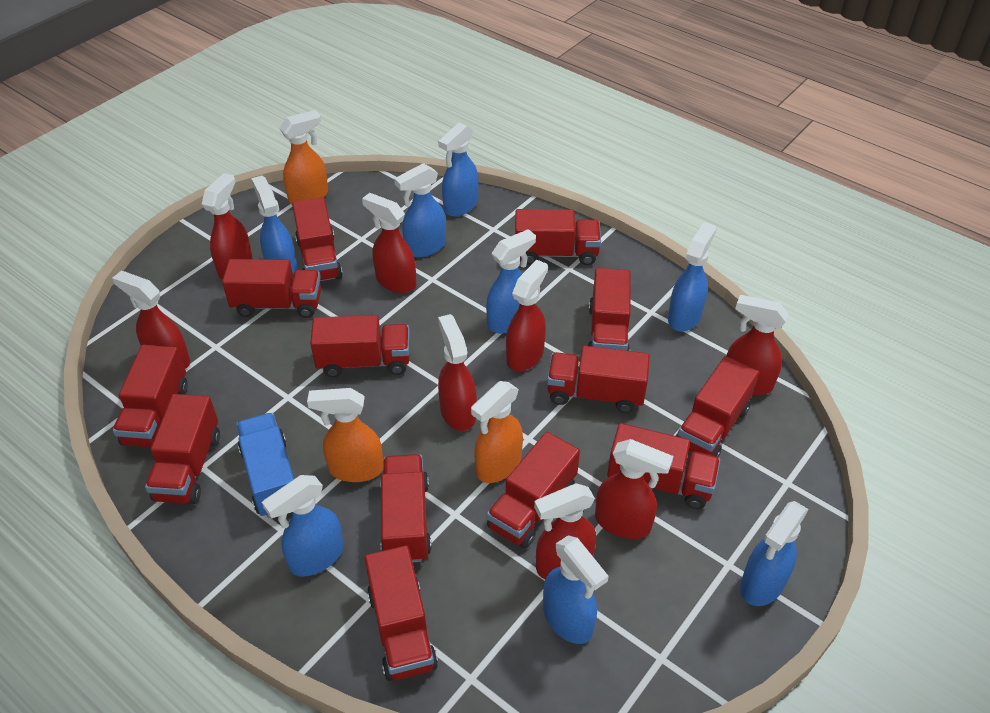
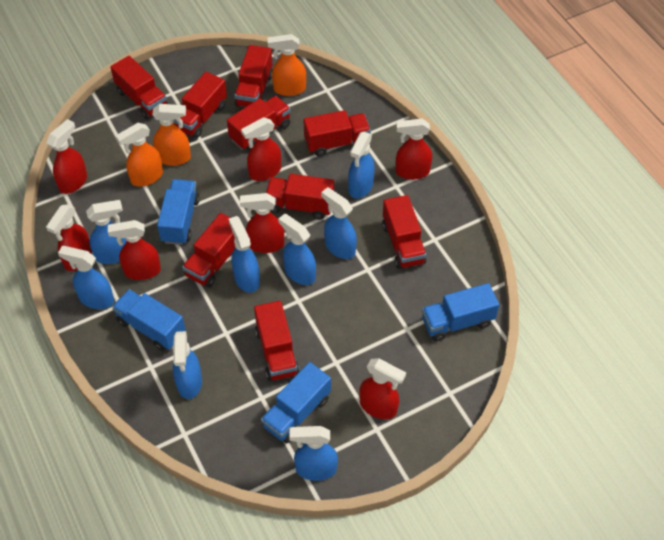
blue truck: [236,413,294,518] = 1 -> [112,289,186,351] [157,179,200,245] [261,362,331,443] [422,283,499,341] = 4
red spray bottle: [112,271,190,369] [202,173,253,280] [362,193,416,293] [438,314,477,431] [506,260,548,371] [534,483,596,579] [595,439,673,539] [727,295,788,395] = 8 -> [46,119,87,194] [46,204,92,271] [108,220,161,280] [240,193,284,253] [241,117,281,181] [359,358,406,419] [396,119,432,180] = 7
red truck: [113,345,188,447] [145,394,220,504] [222,259,321,318] [292,197,343,281] [310,315,410,377] [364,545,438,681] [381,454,432,563] [487,432,580,549] [515,209,601,265] [547,346,650,413] [588,268,631,351] [607,423,720,509] [676,356,759,458] = 13 -> [110,56,168,119] [174,72,227,138] [182,213,236,288] [227,96,291,151] [234,45,273,107] [254,301,300,381] [266,174,334,220] [304,110,371,157] [382,195,426,269] = 9

